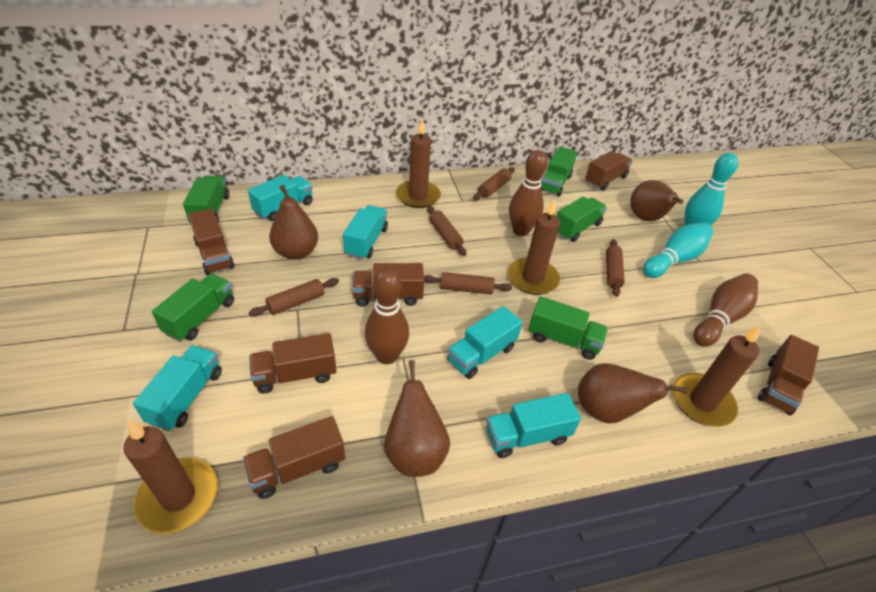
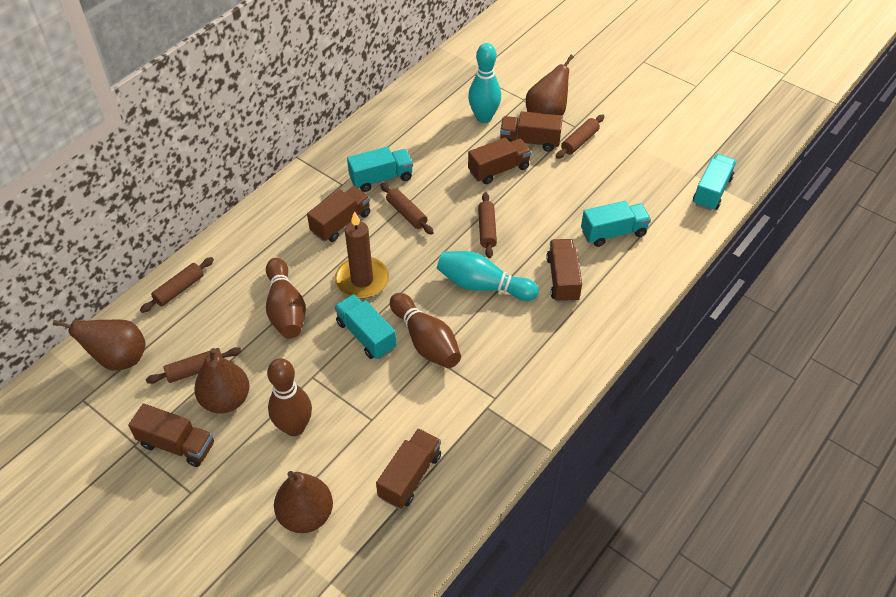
brown candle: [123,420,218,534] [396,119,441,208] [508,199,560,295] [673,325,761,427] = 4 -> [335,211,389,299] = 1
green truck: [152,274,234,342] [183,176,230,223] [528,296,608,360] [541,146,577,196] [557,196,607,242] = 5 -> none = 0
turquoise truck: [133,345,222,431] [248,175,313,221] [343,205,388,260] [447,306,523,379] [486,393,581,458] = 5 -> [334,294,396,359] [347,147,413,192] [581,201,651,247] [693,154,736,211] = 4

